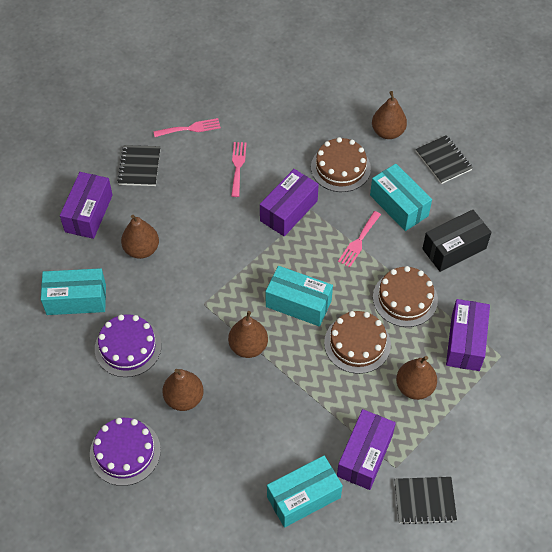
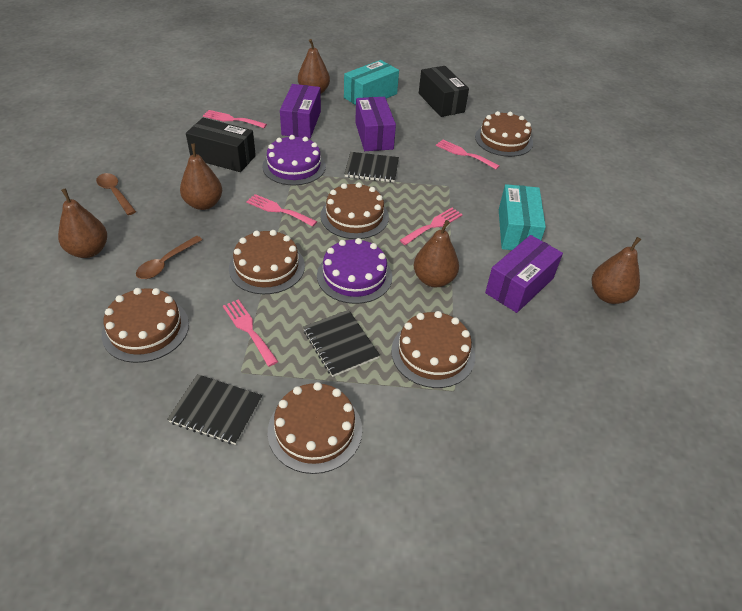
black box: [422,210,492,272] = 1 -> [186,118,256,172] [419,66,469,117] = 2
brown cake: [311,137,371,192] [324,311,391,374] [373,266,438,327] = 3 -> [102,288,189,363] [229,230,305,294] [268,382,362,474] [320,182,389,239] [391,311,475,388] [475,111,533,157] = 6
brown spoon: none = 0 -> [96,173,136,215] [136,236,202,279] = 2
pink fork: [153,118,221,137] [231,142,247,197] [338,211,381,267] = 3 -> [203,110,267,128] [223,299,278,367] [246,194,317,227] [400,208,463,245] [436,140,500,169] = 5
purple box: [60,172,113,239] [260,169,319,236] [337,409,396,490] [446,299,490,371] = 4 -> [280,84,321,139] [355,97,396,151] [485,235,563,313] = 3
turquoise box: [41,268,106,315] [265,266,333,326] [267,456,343,528] [370,164,432,231] = 4 -> [344,60,399,105] [499,184,546,250] = 2

